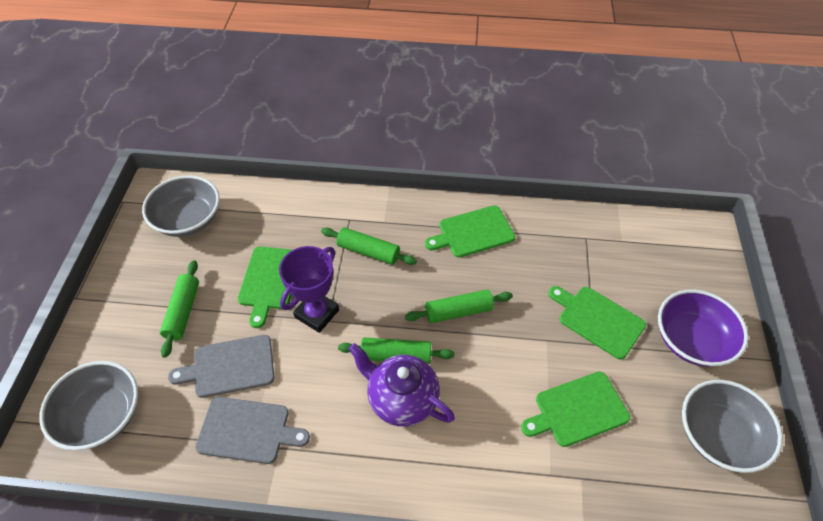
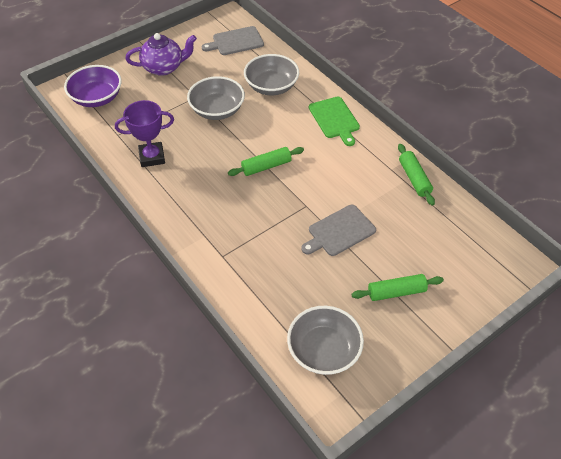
green cutting board: [238,247,292,328] [425,205,515,258] [521,372,630,447] [549,286,646,359] = 4 -> [309,96,360,146] = 1
green rolling pin: [160,260,199,358] [321,227,417,265] [338,337,454,364] [405,290,513,323] = 4 -> [228,147,304,176] [351,274,444,301] [398,144,435,206] = 3

